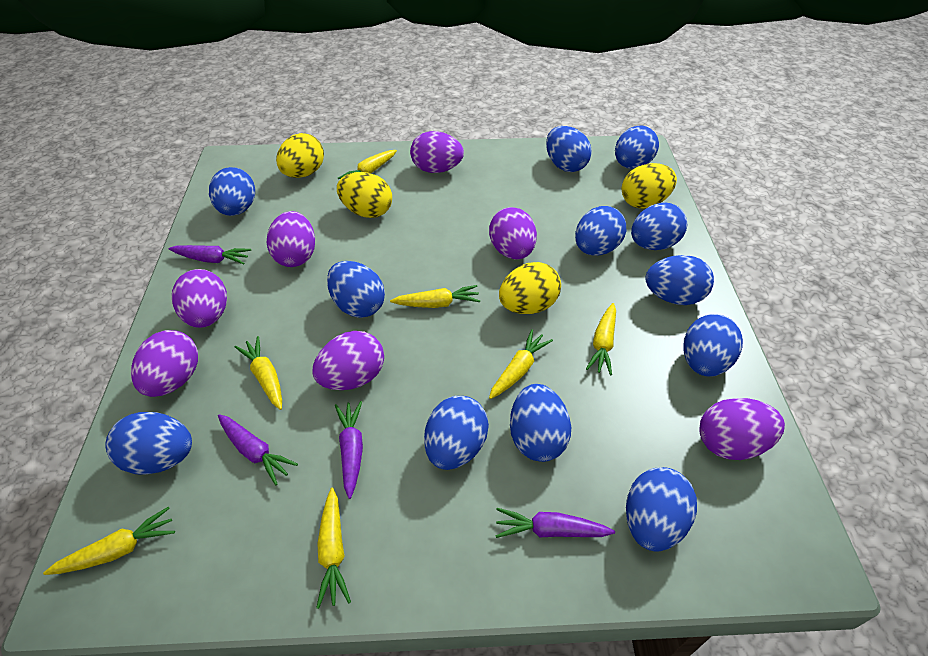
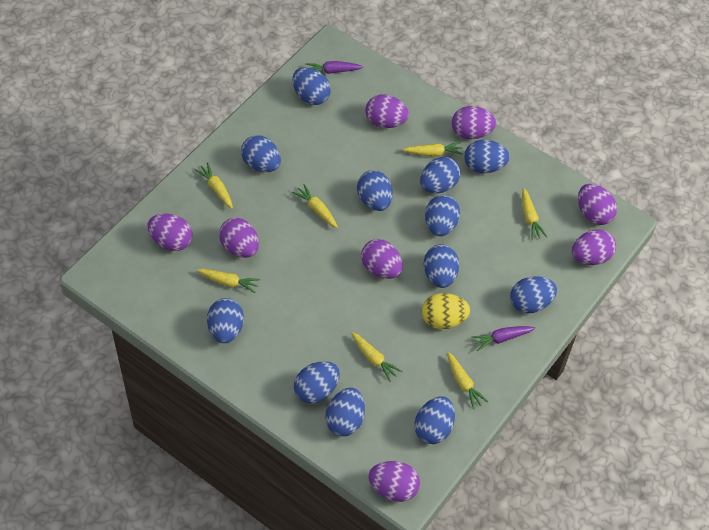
purple carrot: [168,245,251,264] [218,414,298,486] [335,401,363,499] [495,508,615,538] = 4 -> [305,61,363,74] [471,326,535,351] = 2
purple egg: [131,330,198,397] [172,269,227,328] [267,211,315,267] [312,331,384,390] [410,131,464,173] [489,207,537,260] [699,398,785,460] = 7 -> [148,214,192,251] [219,218,259,258] [361,239,403,279] [365,94,409,128] [368,461,420,502] [452,106,496,139] [572,229,616,265] [578,184,617,225] = 8
yellow egg: [276,133,324,178] [337,172,392,218] [499,262,561,314] [622,163,677,209] = 4 -> [422,293,470,329] = 1

